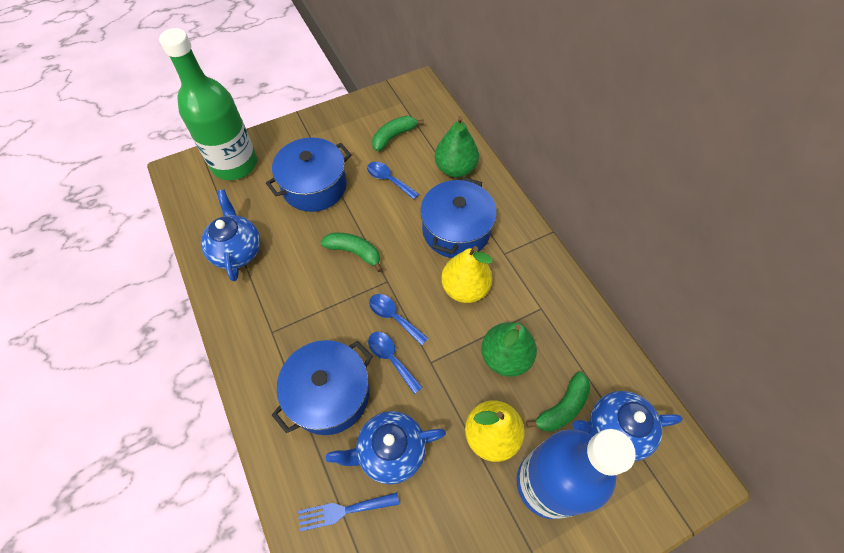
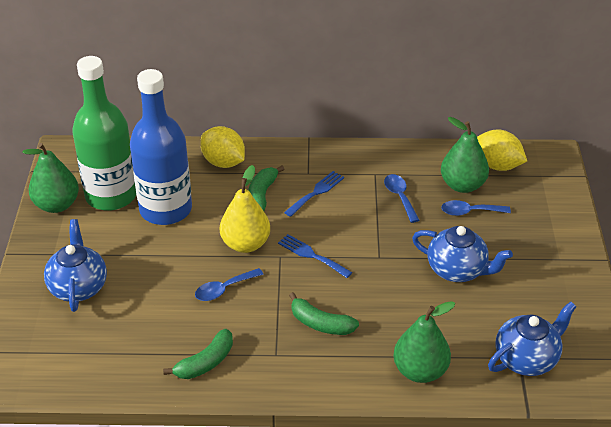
blue fork: [298,492,399,531] = 1 -> [278,234,352,278] [284,171,344,217] = 2
blue pot: [266,137,351,212] [272,340,373,435] [420,177,497,258] = 3 -> none = 0
green pear: [435,116,479,177] [481,322,537,377] = 2 -> [22,143,79,213] [393,301,455,383] [441,117,489,193] = 3
yellow lemon: none = 0 -> [201,126,245,168] [477,130,527,171] = 2
yellow pear: [441,246,493,303] [465,400,525,462] = 2 -> [220,165,270,253] = 1

